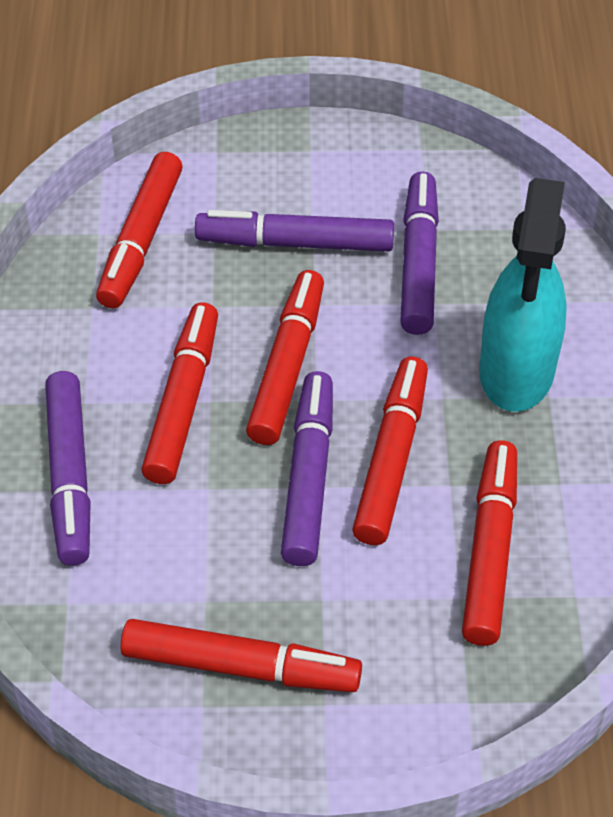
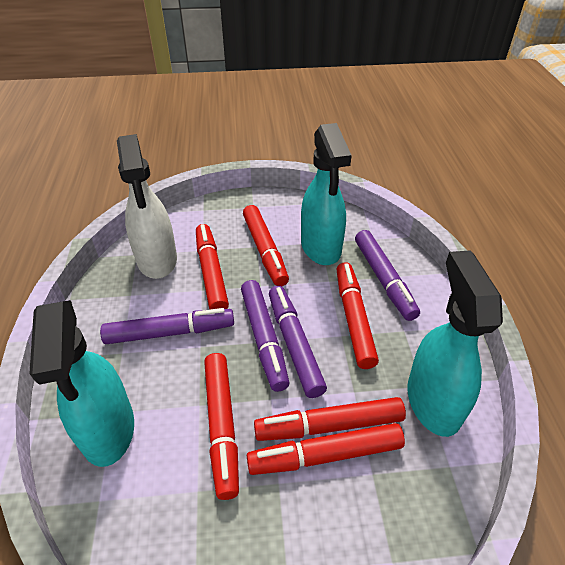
turquoise spray bottle: [479,178,567,412] = 1 -> [29,300,134,467] [301,123,352,265] [407,250,503,437] = 3
white spray bottle: none = 0 -> [117,134,177,279] = 1

